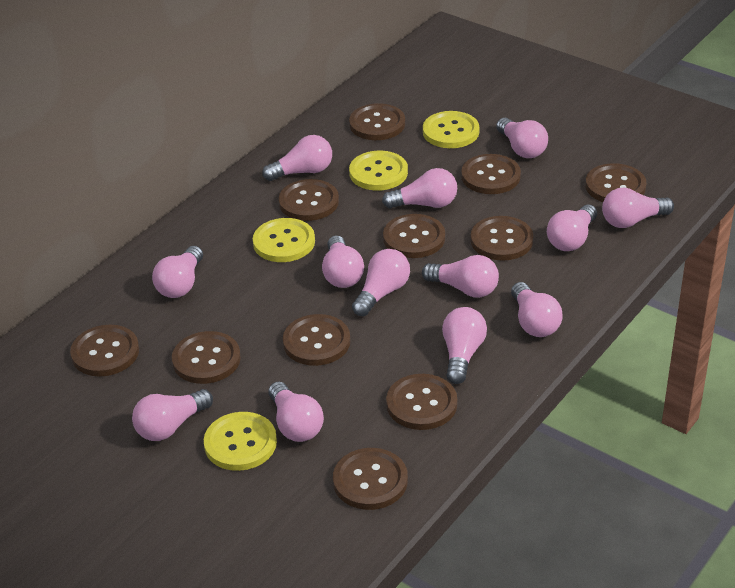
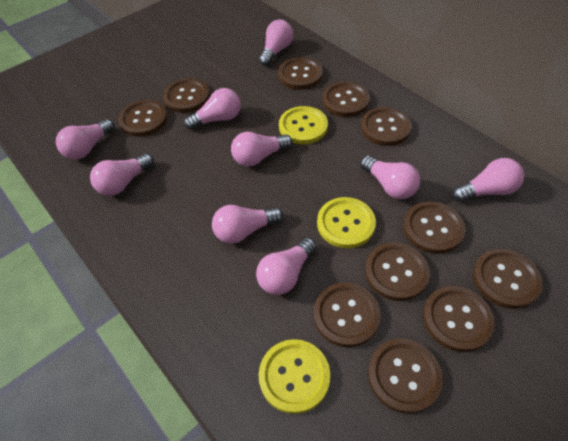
pink light bulb: [132,389,213,441] [152,246,203,298] [262,135,332,181] [268,381,324,442] [322,236,364,288] [352,249,410,316] [382,168,457,208] [422,255,499,298] [442,307,487,384] [496,118,548,158] [511,282,563,337] [547,204,597,251] [602,188,674,228] = 13 -> [56,119,115,160] [90,153,154,196] [184,88,241,130] [212,205,283,244] [231,132,292,167] [256,237,317,295] [259,19,293,66] [360,156,420,199] [452,158,524,202] = 9
yellow button: [204,412,277,471] [253,218,315,262] [349,150,408,191] [423,111,480,148] = 4 -> [258,339,330,414] [279,106,328,144] [317,197,376,248] = 3

